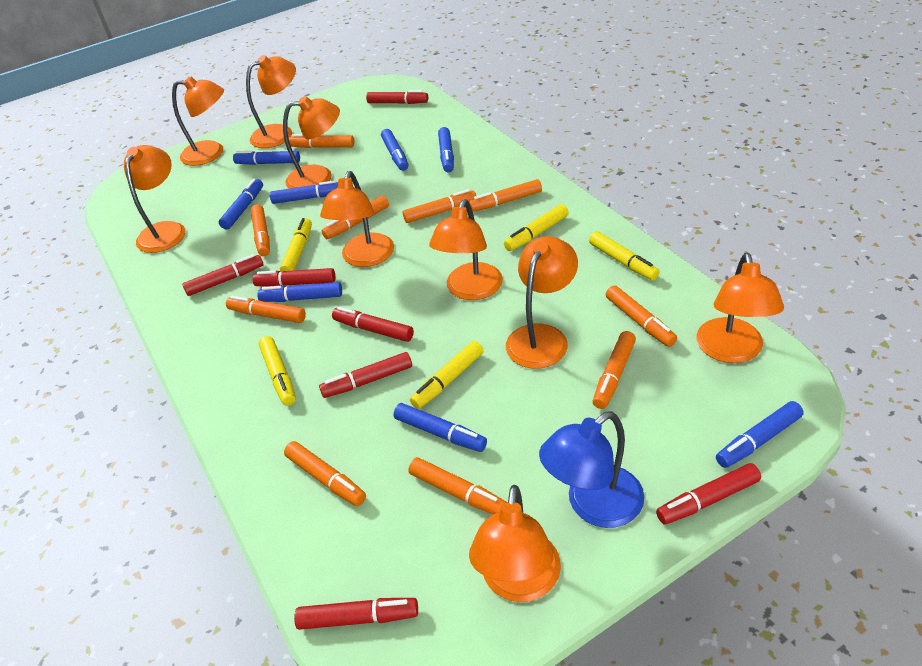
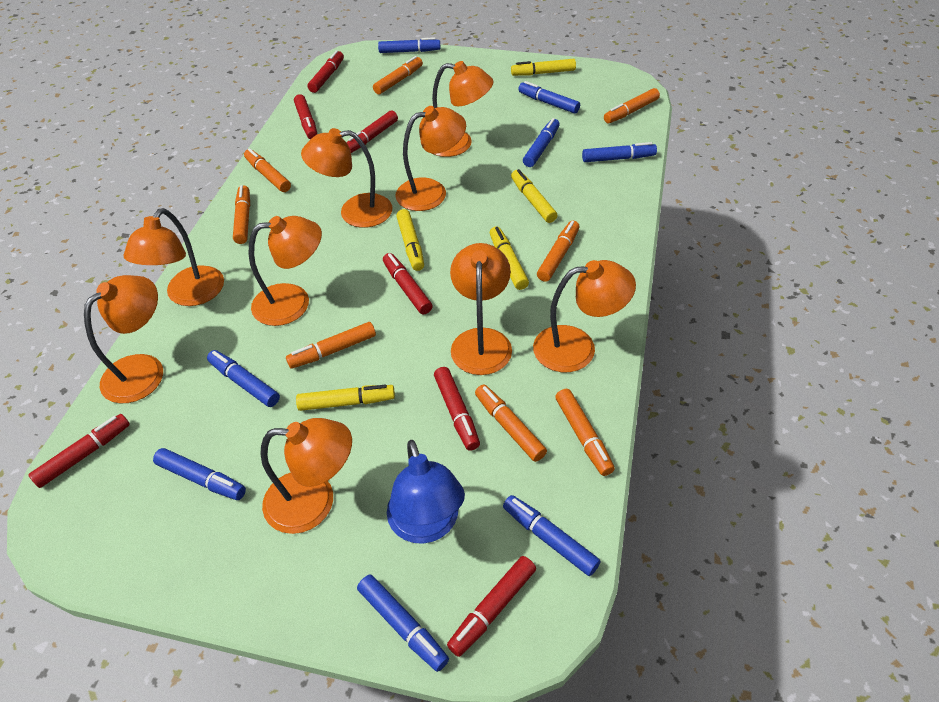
orange marker: [226,296,306,323] [251,204,270,256] [284,441,366,506] [289,134,355,148] [322,195,389,239] [403,189,476,223] [408,457,506,515] [469,179,542,212] [592,331,636,409] [606,285,677,347] = 10 -> [233,185,250,244] [244,148,291,192] [286,322,376,369] [373,56,423,95] [475,385,547,462] [537,221,580,282] [555,389,615,476] [604,88,660,123] = 8

